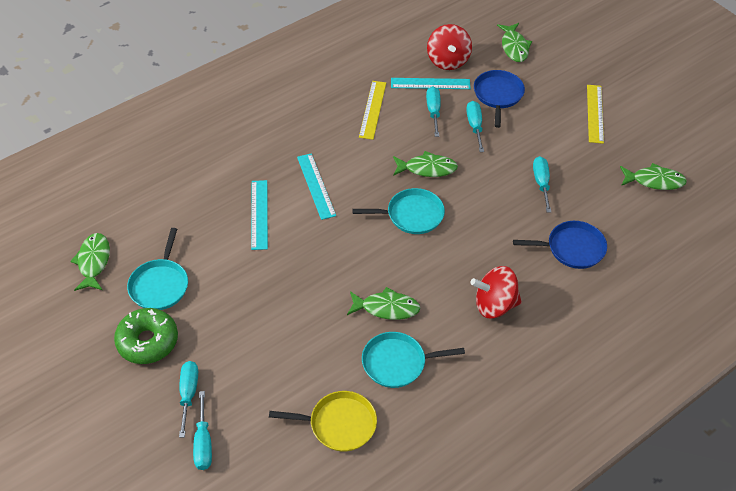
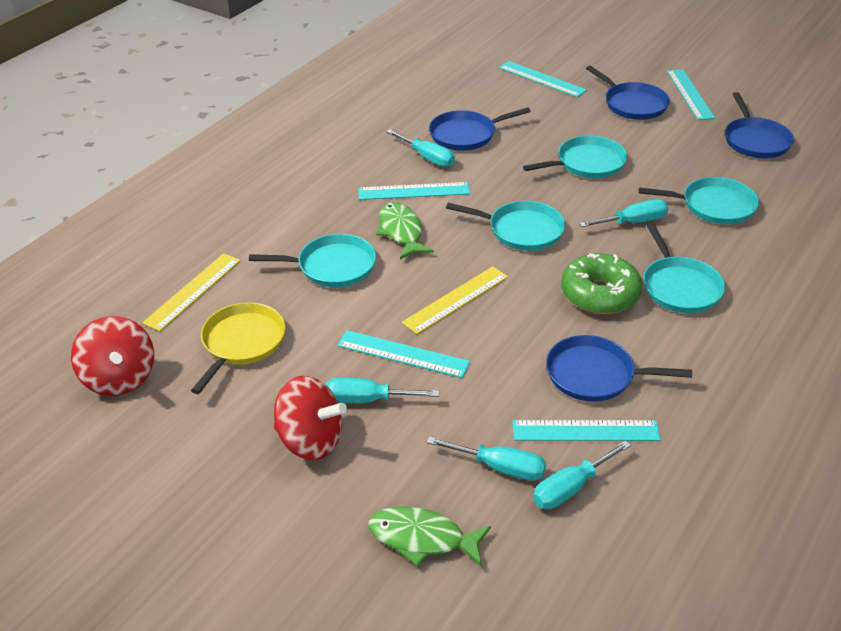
blue pan: [474,70,525,128] [513,221,607,269] = 2 -> [429,107,531,151] [546,335,692,402] [586,66,670,120] [725,92,794,158] = 4
green fish: [70,233,110,291] [347,287,421,320] [393,151,458,177] [497,23,532,62] [620,163,687,190] = 5 -> [369,506,491,567] [376,202,434,260] = 2
turquoise pan: [127,228,188,310] [352,188,445,234] [362,332,465,388] = 3 -> [249,234,376,287] [446,201,565,251] [523,135,627,178] [639,177,759,224] [643,223,725,313] = 5
turquoise ruler: [251,180,268,250] [297,153,336,220] [391,78,471,89] = 3 -> [337,330,470,378] [358,182,470,200] [499,61,587,97] [513,420,661,441] [667,69,715,120] = 5

